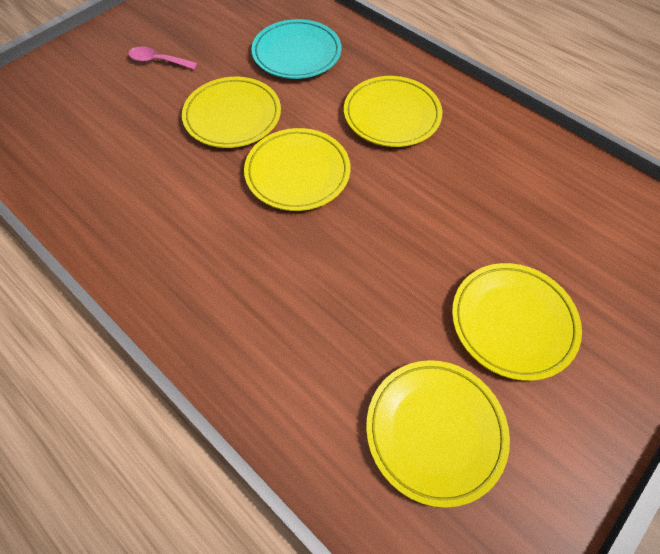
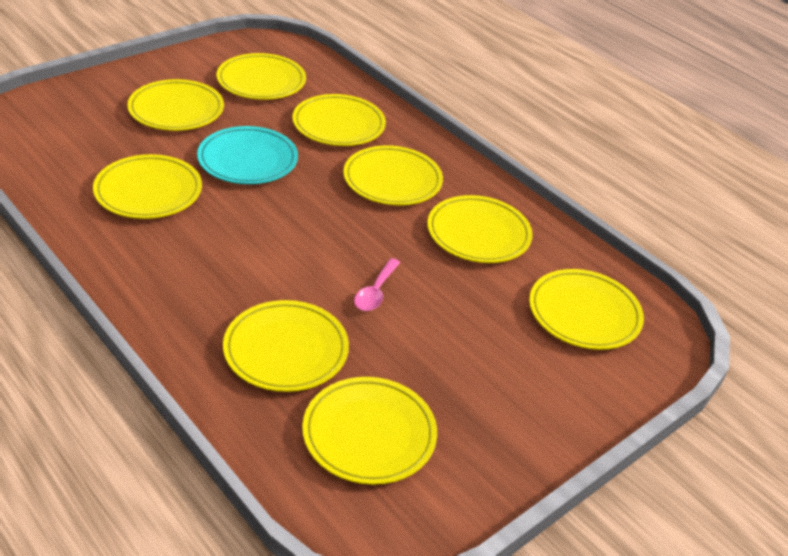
yellow plate: [182,77,281,148] [244,128,350,211] [344,76,442,147] [366,360,510,508] [452,263,582,381] = 5 -> [93,154,202,219] [127,79,224,131] [217,53,306,100] [223,300,349,392] [292,94,386,146] [302,377,437,485] [343,145,443,205] [427,195,533,263] [529,269,644,350] = 9

